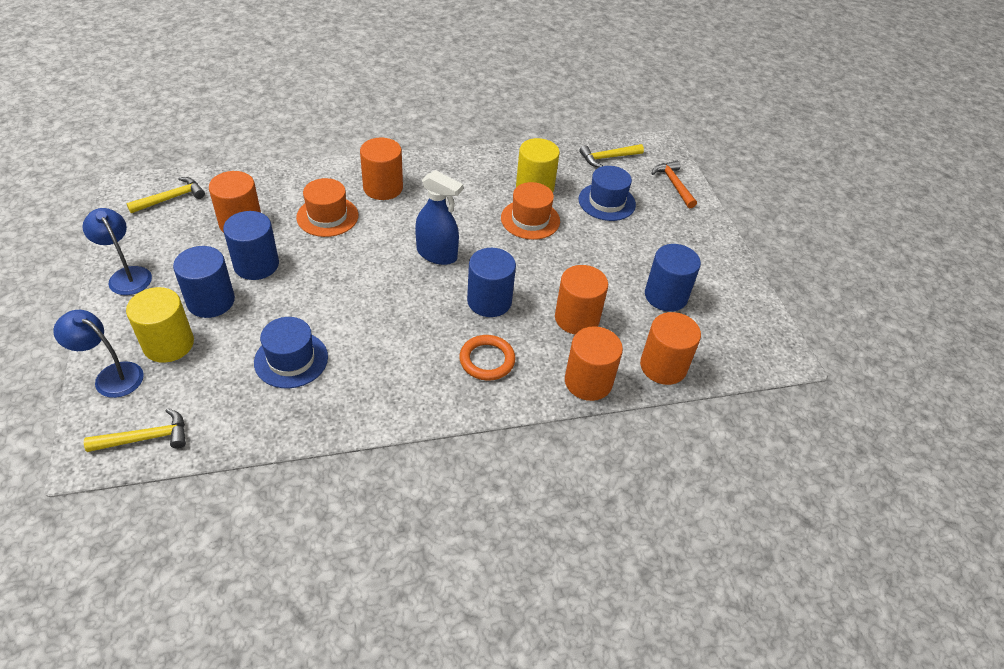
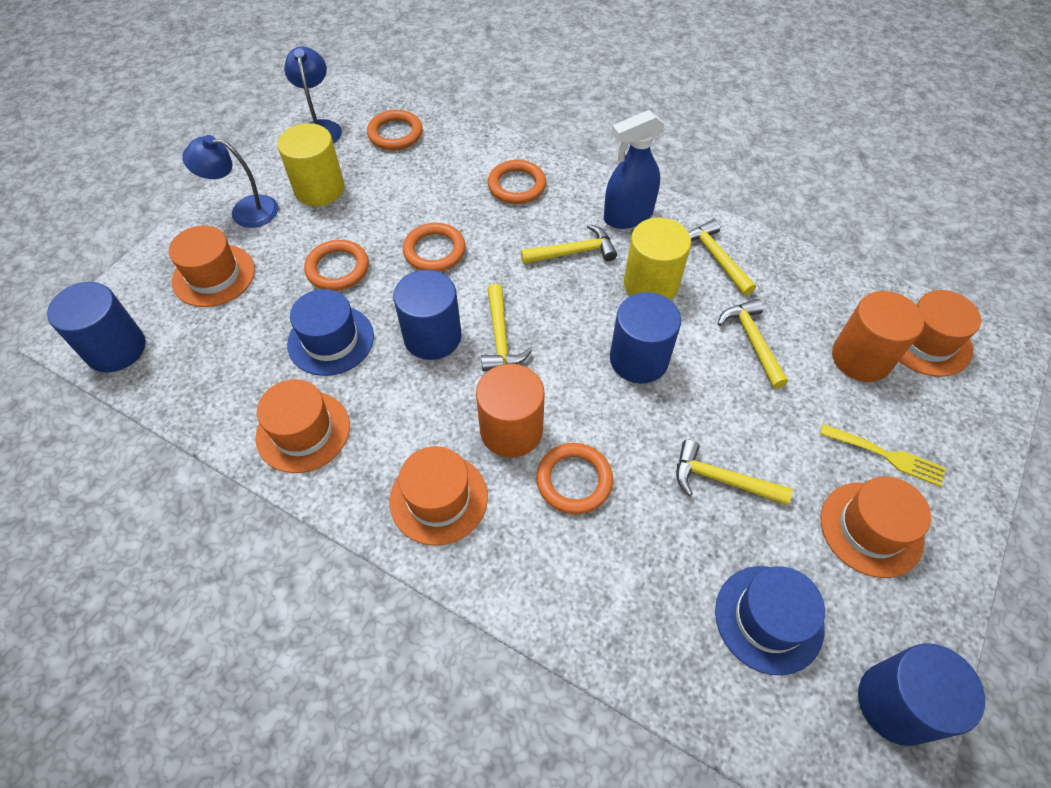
orange cylinder: [209,171,261,233] [360,138,403,200] [555,265,608,334] [565,326,623,401] [640,312,701,385] = 5 -> [476,364,545,458] [832,291,924,382] = 2
orange hammer: [651,161,697,208] = 1 -> none = 0
orange hat: [296,178,358,237] [501,182,560,240] = 2 -> [169,225,255,307] [255,379,350,473] [389,446,488,546] [821,476,931,578] [899,290,981,377] = 5
orange ring: [459,335,516,381] = 1 -> [304,240,369,291] [367,110,423,150] [403,223,466,272] [488,160,546,204] [536,443,613,514] = 5
yellow fork: none = 0 -> [820,424,946,487] = 1
yellow hammer: [84,408,186,452] [126,177,205,213] [579,144,644,167] = 3 -> [481,284,532,371] [521,224,617,264] [676,440,793,505] [688,219,756,296] [718,299,788,389] = 5

